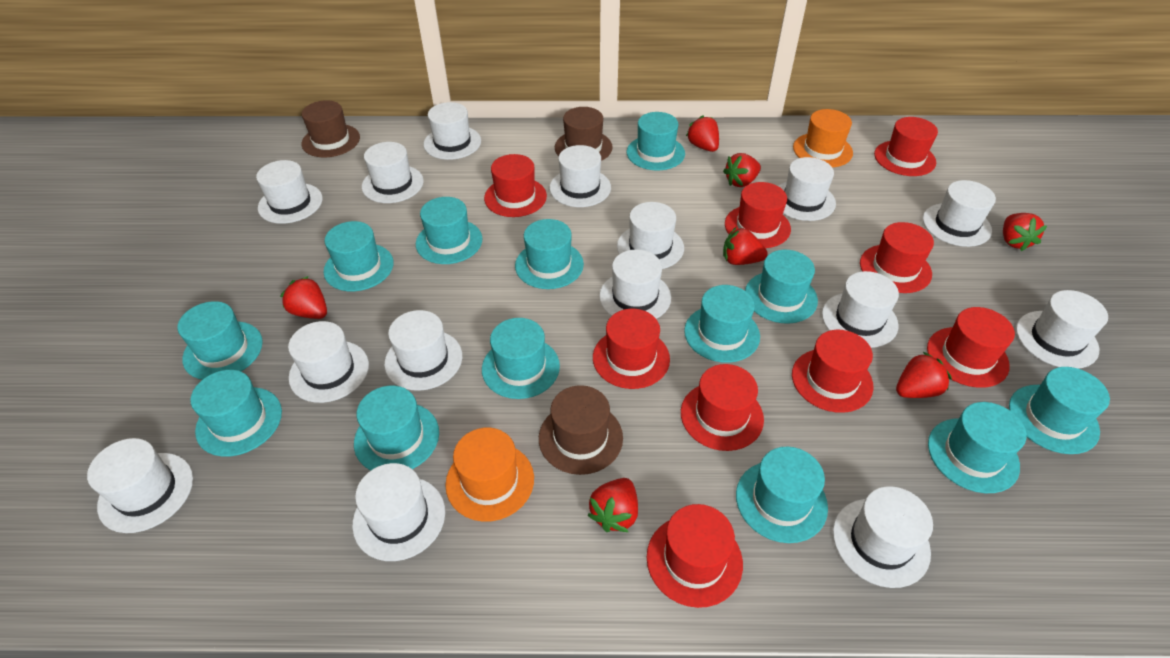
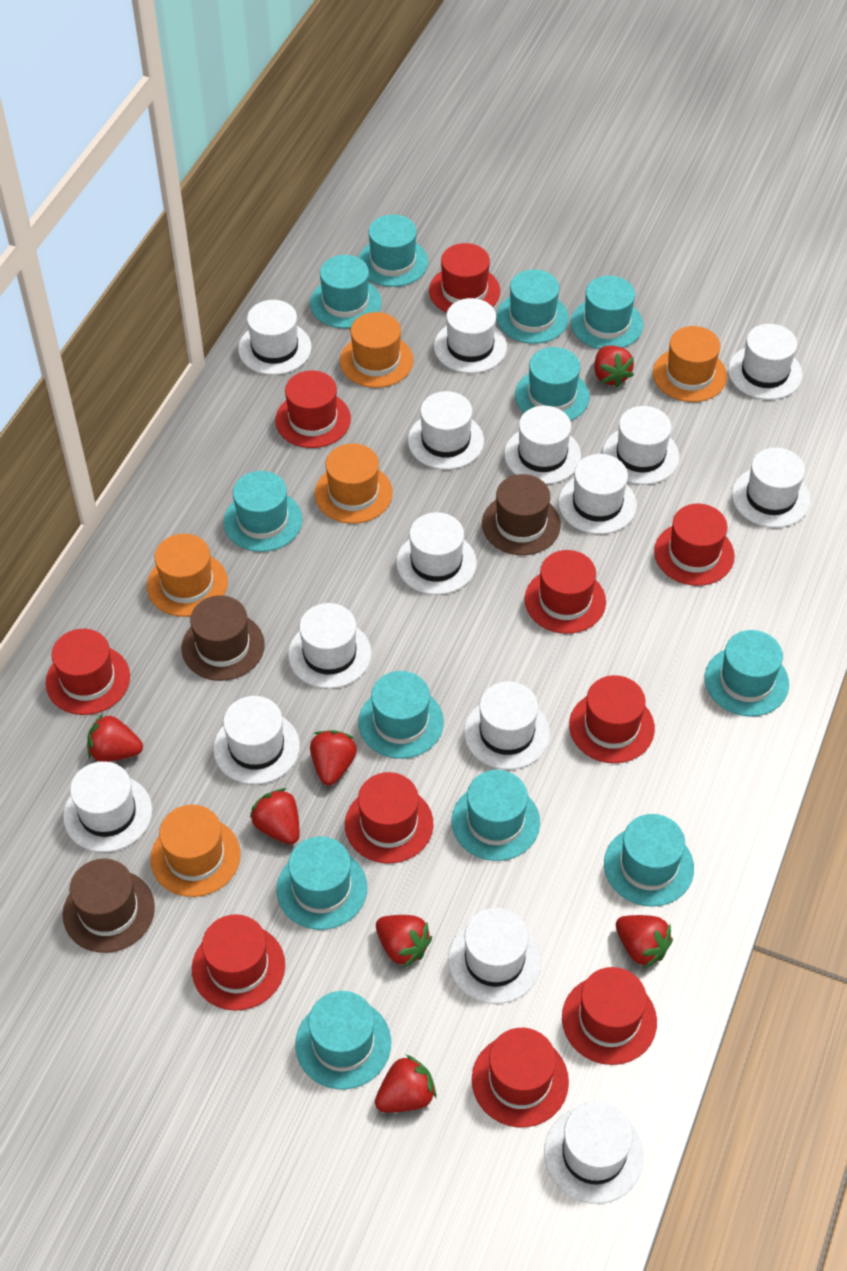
orange hat: [445,428,534,522] [793,109,853,167] = 2 -> [147,534,228,617] [150,805,241,897] [315,443,393,524] [340,312,413,388] [653,326,727,402] = 5
red hat: [484,154,547,217] [593,309,670,389] [647,504,743,608] [681,364,764,451] [725,182,791,248] [792,330,873,413] [860,222,934,293] [874,117,938,176] [927,307,1015,388] = 9 -> [46,629,130,715] [192,914,285,1011] [275,371,351,448] [345,772,433,863] [429,243,500,313] [472,1028,569,1127] [524,550,606,634] [562,967,657,1065] [569,675,655,763] [654,504,735,586] = 10
turquoise hat: [178,301,263,380] [190,370,282,457] [324,221,394,291] [354,386,439,470] [416,197,483,264] [482,318,560,399] [515,219,584,289] [627,112,685,170] [684,285,760,363] [736,447,828,543] [745,250,818,324] [928,402,1026,493] [1009,367,1110,454] = 13 -> [223,471,303,552] [276,836,367,930] [295,991,391,1089] [310,255,382,328] [358,671,444,759] [359,214,428,287] [452,770,540,861] [497,269,569,344] [515,347,590,421] [571,276,643,349] [604,814,694,907] [705,630,789,717] = 12

